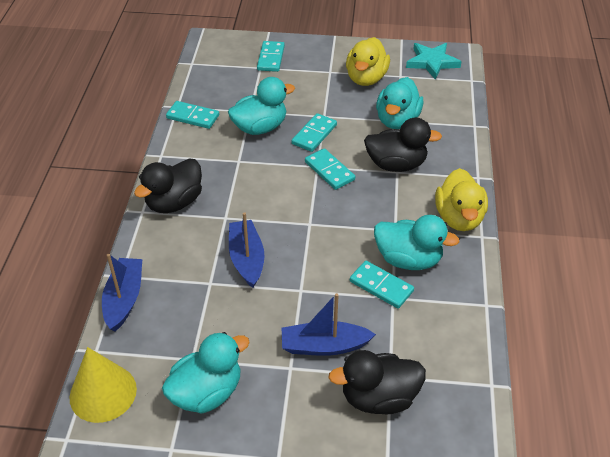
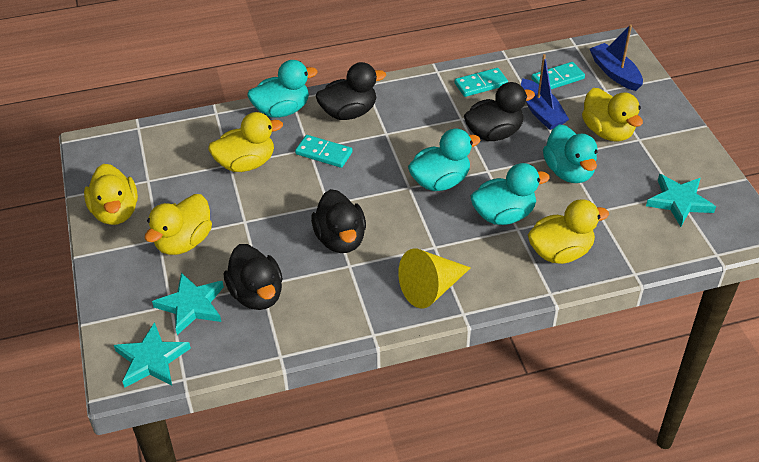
black duck: [134,159,202,213] [328,350,426,414] [364,118,442,172] = 3 -> [223,244,283,310] [311,189,366,253] [316,62,386,120] [464,82,535,141] = 4
blue boat: [102,254,142,331] [229,212,264,288] [282,293,376,356] = 3 -> [521,54,569,130] [590,24,643,91] = 2
turquoise domino: [166,101,219,129] [257,41,285,72] [292,113,337,152] [305,148,355,190] [350,261,414,309] = 5 -> [295,135,352,168] [455,68,508,97] [531,62,585,89] = 3
turquoise star: [406,43,462,80] = 1 -> [114,322,191,388] [152,272,224,335] [646,174,716,227] = 3
yellow duck: [346,37,390,86] [435,168,488,231] = 2 -> [84,164,138,225] [145,194,212,255] [208,112,283,172] [528,199,609,264] [582,88,643,142] = 5

